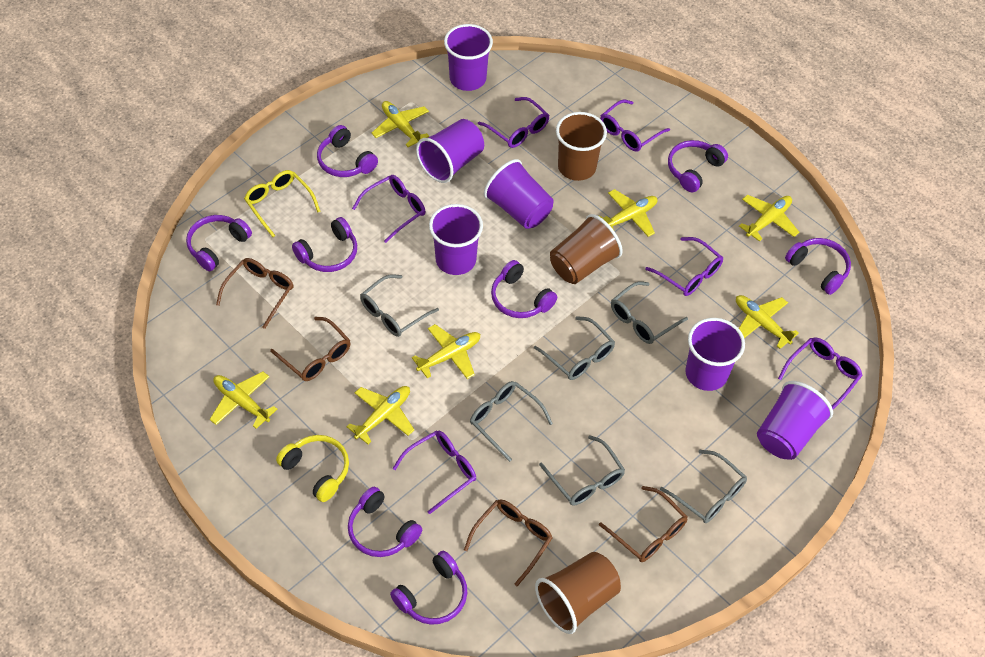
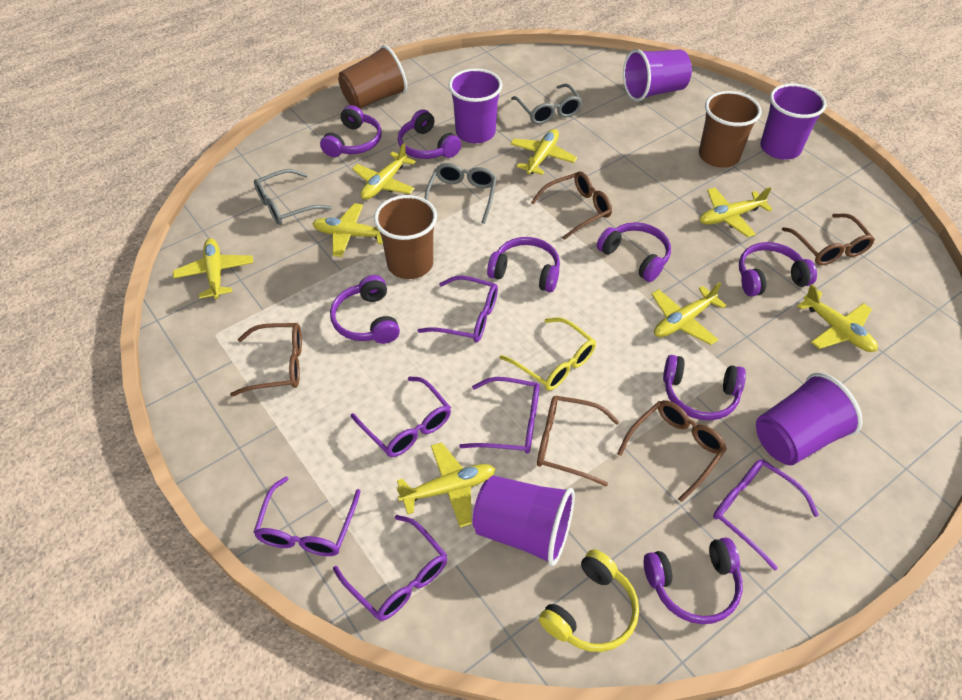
brown glasses: [216,258,294,329] [270,317,351,381] [464,499,553,586] [599,486,687,562] = 4 -> [230,323,302,397] [531,171,612,240] [537,396,620,487] [617,400,727,502] [782,214,875,265] = 5
grey glasses: [360,274,439,337] [470,381,553,462] [534,316,615,380] [539,435,625,506] [611,281,688,344] [660,450,747,523] = 6 -> [254,169,332,225] [424,163,497,224] [511,83,583,125] = 3
purple cup: [416,119,484,183] [429,204,483,275] [444,24,493,91] [484,159,554,229] [685,318,745,391] [757,381,833,460] = 6 -> [448,68,502,143] [473,475,575,566] [623,49,692,102] [756,373,863,465] [760,84,827,160] = 5
yellow plane: [210,372,277,429] [347,386,415,444] [372,101,429,147] [412,324,480,379] [599,189,657,237] [736,295,799,349] [739,195,799,242] = 7 -> [173,238,253,299] [312,203,383,257] [352,143,416,200] [396,442,495,528] [510,129,577,175] [651,282,726,345] [700,187,773,237] [797,284,878,352] = 8

